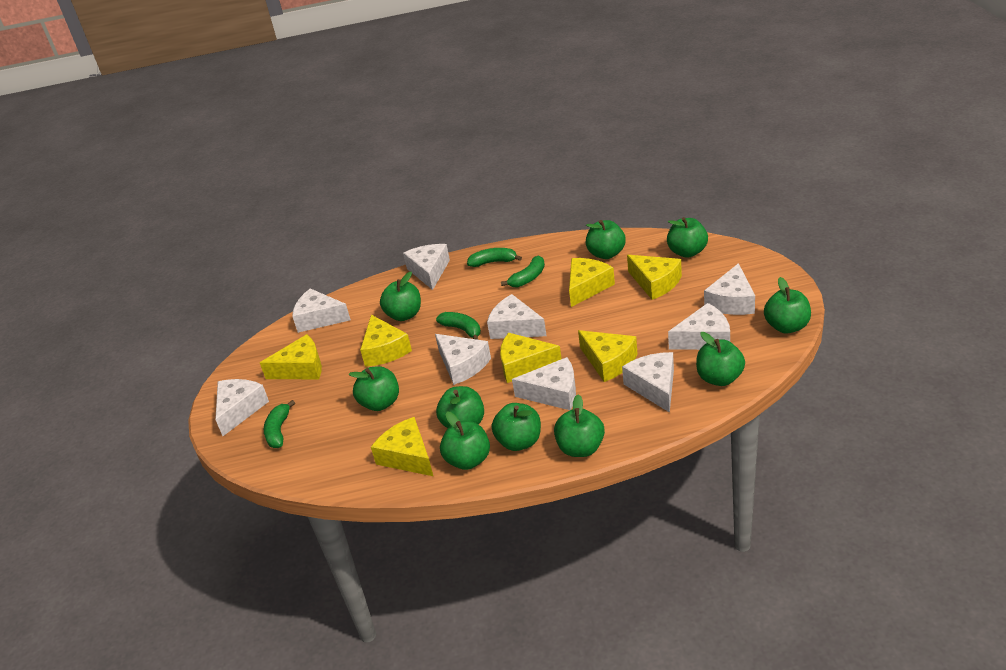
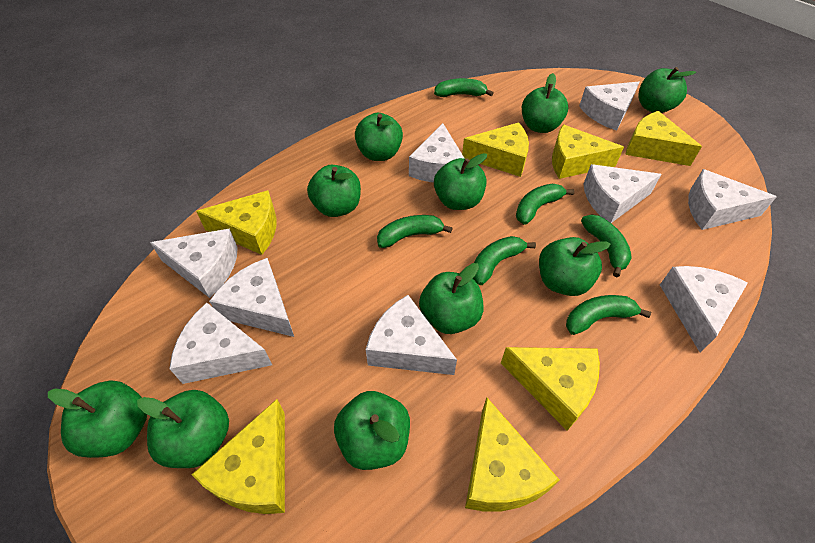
green banana: [264,400,295,448] [436,312,481,340] [467,248,522,267] [501,255,545,287] = 4 -> [377,215,453,248] [434,78,493,97] [472,236,536,285] [516,184,574,225] [566,295,651,335] [581,215,632,277] = 6

